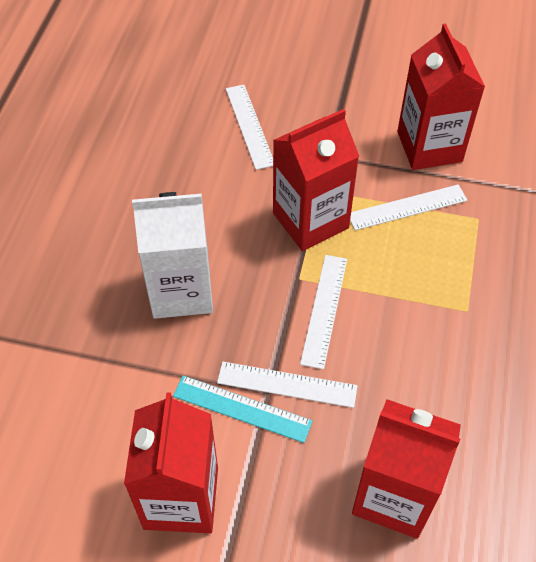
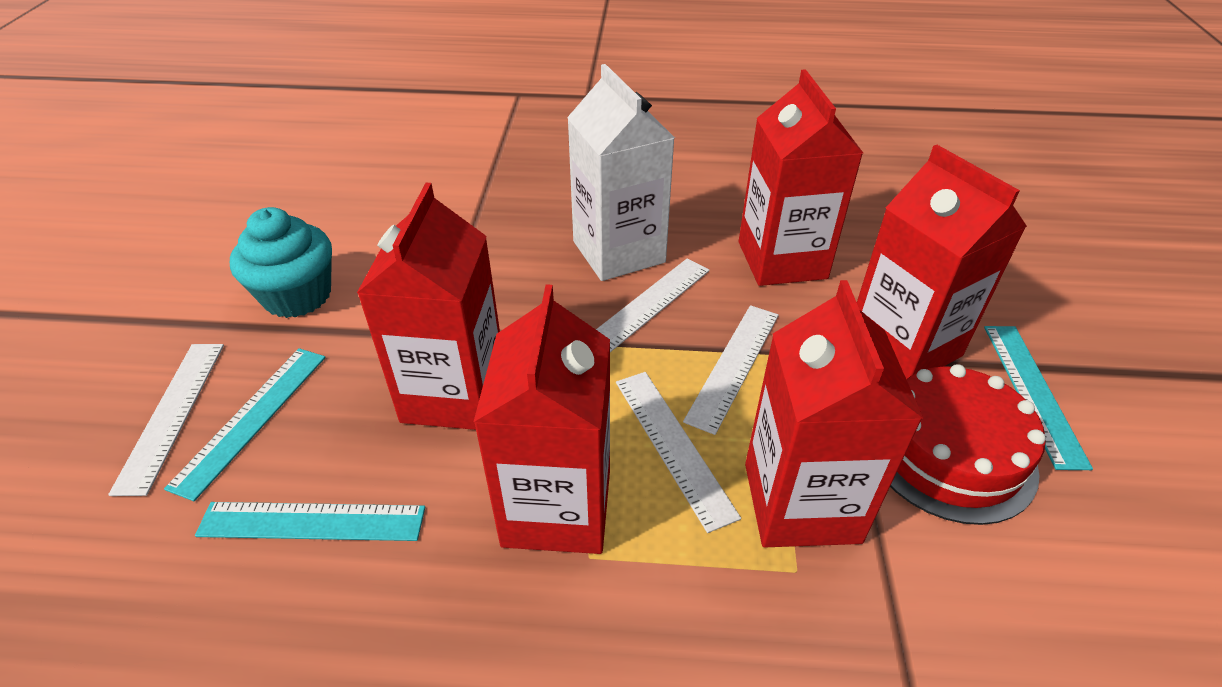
red cake: none = 0 -> [890,364,1046,525] = 1
red carton: [124,392,218,533] [273,109,359,251] [352,399,461,539] [397,24,485,170] = 4 -> [357,183,500,430] [474,284,610,554] [739,69,863,286] [745,280,924,547] [857,145,1027,380] = 5
turquoise cupcake: none = 0 -> [230,207,332,318] = 1
turquoise ruler: [173,376,313,443] = 1 -> [164,348,326,501] [195,502,425,541] [984,326,1093,470] = 3

